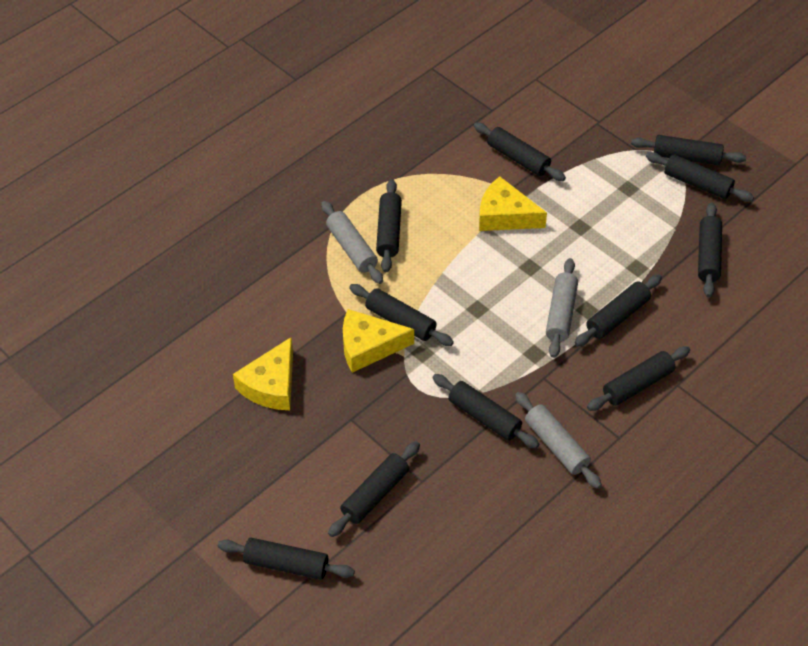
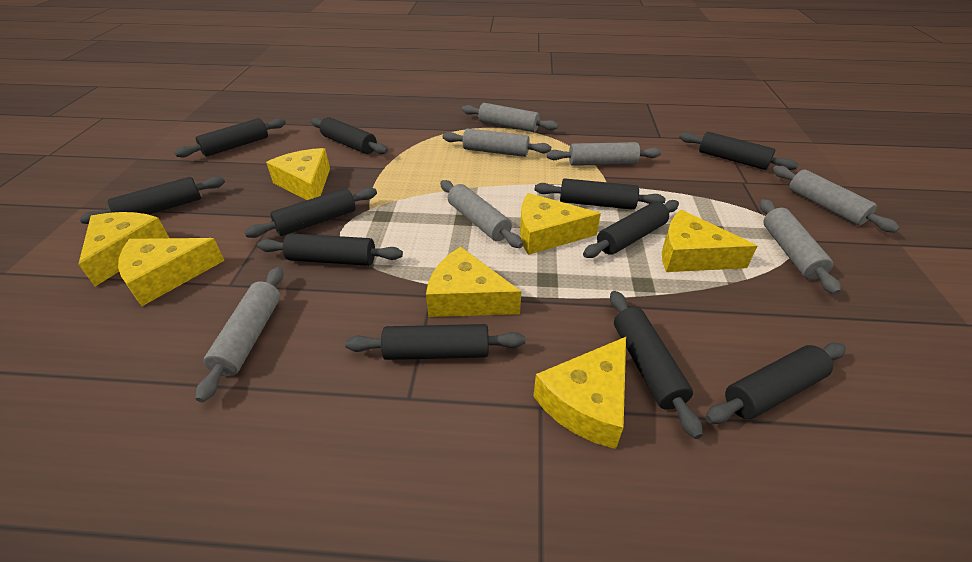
grey rolling pin: [321,201,383,284] [515,392,602,489] [546,258,578,358] = 3 -> [196,267,283,402] [440,180,523,248] [443,129,551,157] [462,103,558,132] [547,142,661,166] [760,199,841,295] [773,166,900,232] = 7
yellow cheese: [233,337,293,410] [343,309,414,373] [479,176,547,231] = 3 -> [78,212,169,286] [118,238,225,306] [266,148,330,200] [426,247,521,317] [520,193,601,255] [533,337,626,449] [662,210,757,272] = 7

